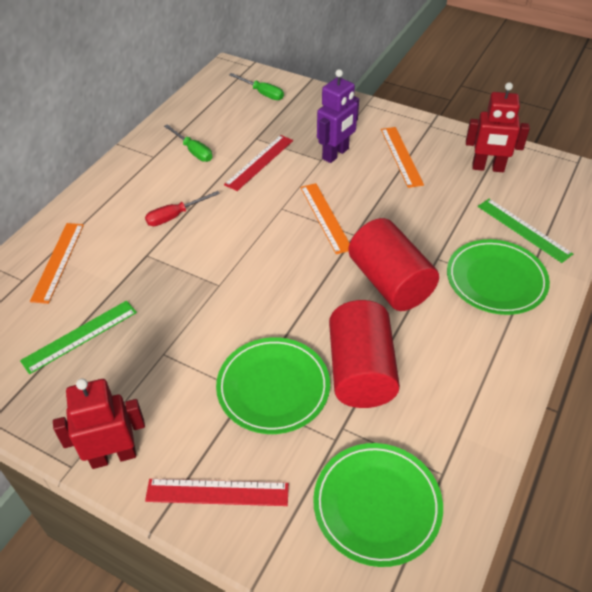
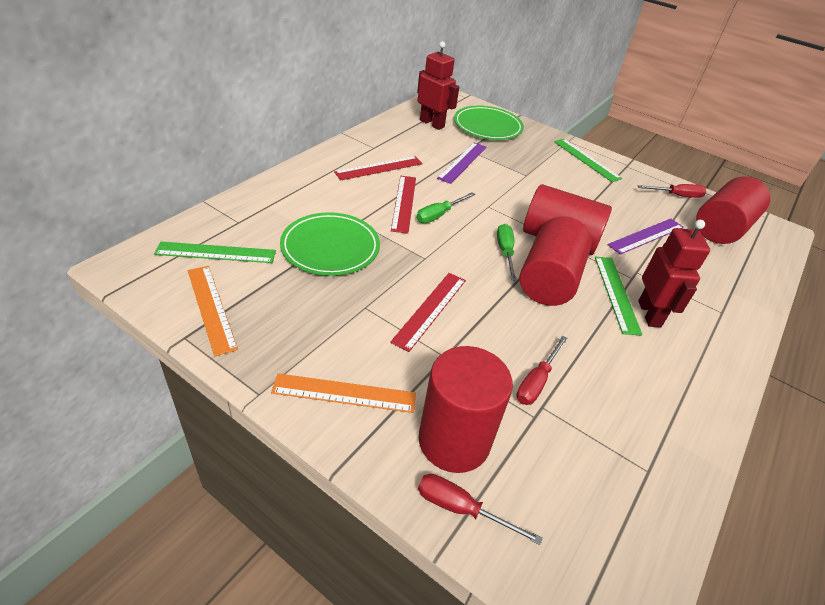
green plate: [216,337,330,434] [313,443,443,567] [447,239,550,315] = 3 -> [280,212,380,276] [454,106,524,140] = 2
green ruler: [20,301,137,374] [478,199,573,263] = 2 -> [154,242,276,263] [554,139,622,182] [595,257,643,336] = 3
orange ruler: [30,223,84,304] [300,183,350,254] [381,127,424,188] = 3 -> [188,266,238,356] [271,373,416,413] = 2
purple robot: [317,69,359,163] = 1 -> none = 0
purple ruler: none = 0 -> [437,143,487,184] [607,219,684,255] = 2
red cylinder: [329,300,400,408] [348,218,439,311] = 2 -> [419,346,513,473] [520,216,592,306] [523,184,612,255] [696,176,770,244] = 4
red ruler: [145,479,289,506] [224,135,293,191] = 2 -> [334,156,423,180] [390,273,466,352] [391,176,416,234] = 3
red screwdriver: [145,191,220,226] = 1 -> [418,474,542,545] [516,335,568,405] [637,184,706,198] = 3

